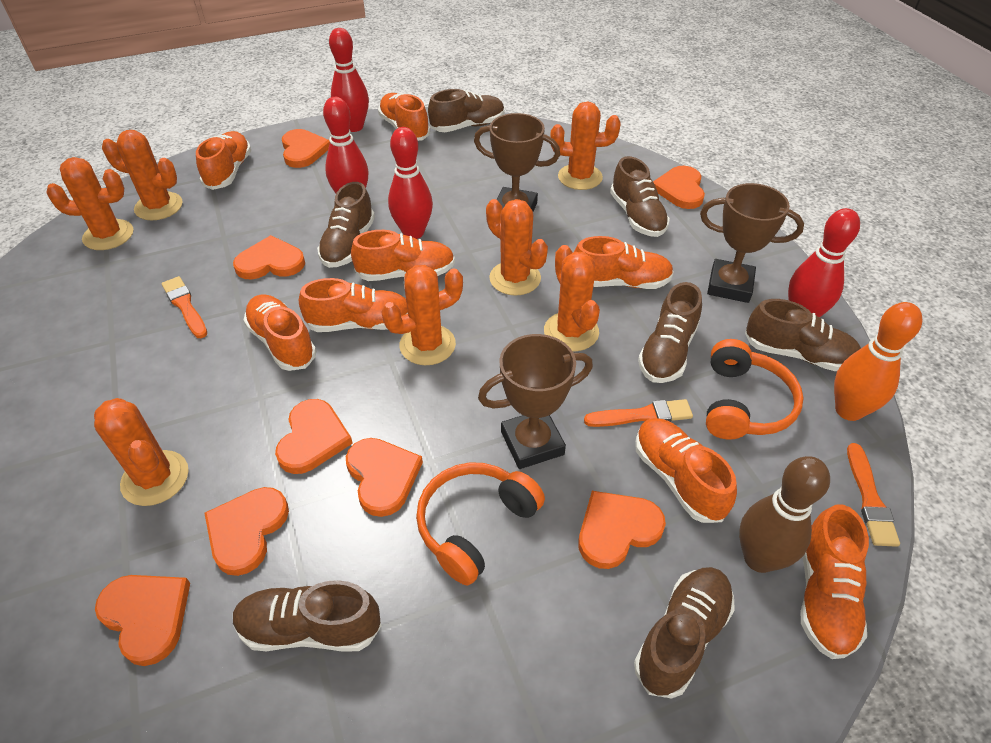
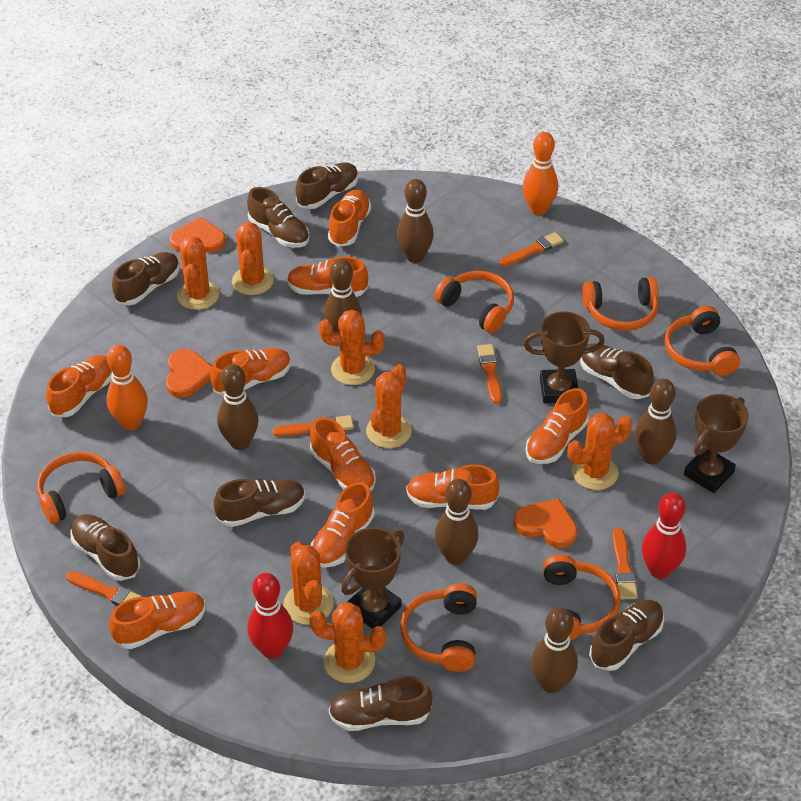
brown bowling pin: [739,456,830,573] = 1 -> [217,364,258,450] [323,259,362,333] [397,179,434,263] [435,479,478,565] [531,607,578,693] [634,379,677,465] = 6
brown shoe: [233,580,381,652] [317,182,375,268] [428,89,504,132] [610,156,670,237] [634,567,735,698] [638,282,702,383] [745,299,861,371] = 7 -> [70,514,140,581] [112,252,180,305] [214,479,305,527] [247,187,309,248] [296,162,358,209] [329,676,433,731] [580,343,654,399] [589,600,664,671] = 8
orange bowling pin: [834,302,923,421] = 1 -> [106,345,148,430] [523,132,558,215] = 2
orange brush: [161,276,207,338] [584,399,693,427] [847,443,900,547] = 3 -> [66,571,143,606] [273,415,354,437] [477,344,502,404] [500,232,564,267] [613,528,638,599] = 5
orange headphones: [416,462,545,585] [706,339,804,440] = 2 -> [37,452,125,524] [400,583,477,672] [434,271,514,333] [543,554,620,640] [582,277,658,331] [665,306,740,376] = 6
orange heart: [95,575,190,666] [204,487,289,576] [233,235,305,280] [275,399,353,474] [282,129,330,168] [346,438,423,517] [578,491,666,569] [653,166,705,209] = 8 -> [166,349,212,398] [170,217,226,253] [513,498,577,548] = 3
orange shoe: [196,131,251,190] [243,295,316,371] [299,278,408,332] [351,230,455,281] [378,93,430,141] [574,236,674,289] [635,418,737,523] [800,505,869,659] = 8 -> [46,355,112,417] [109,592,206,649] [210,348,291,396] [287,257,368,297] [310,417,376,491] [311,482,375,568] [328,190,371,247] [406,465,500,510] [526,388,589,464] = 9
red bowling pin: [323,97,368,193] [329,28,369,132] [388,127,433,239] [788,208,860,318] = 4 -> [248,573,293,659] [642,493,686,579] = 2

